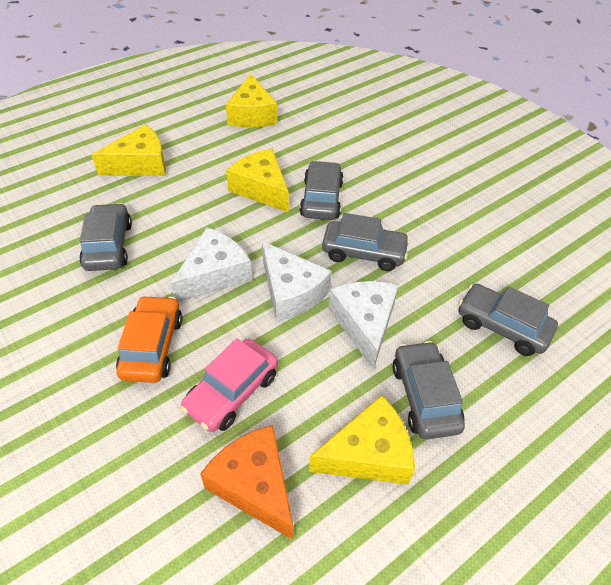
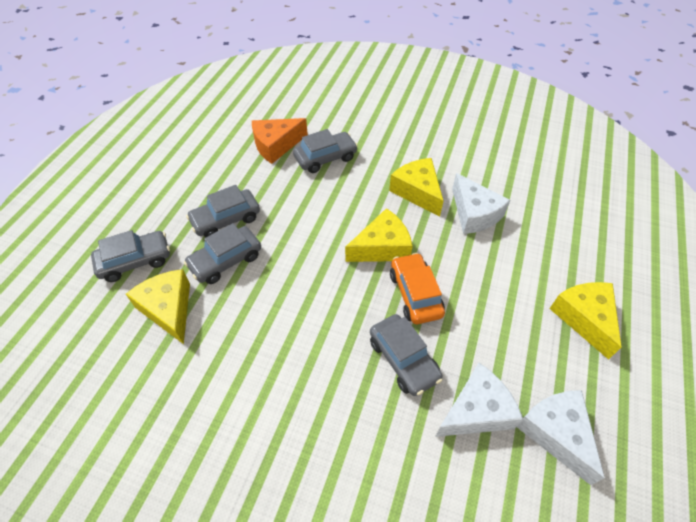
pink car: [180,338,278,432] = 1 -> none = 0

